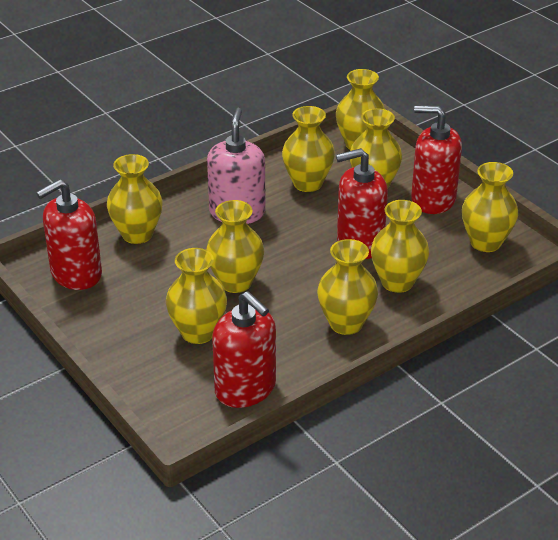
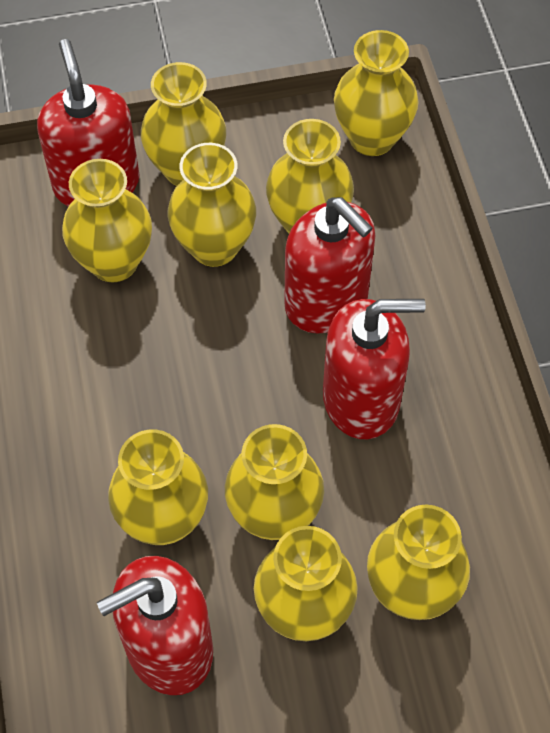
pink soap dispenser: [207,108,266,224] = 1 -> none = 0

